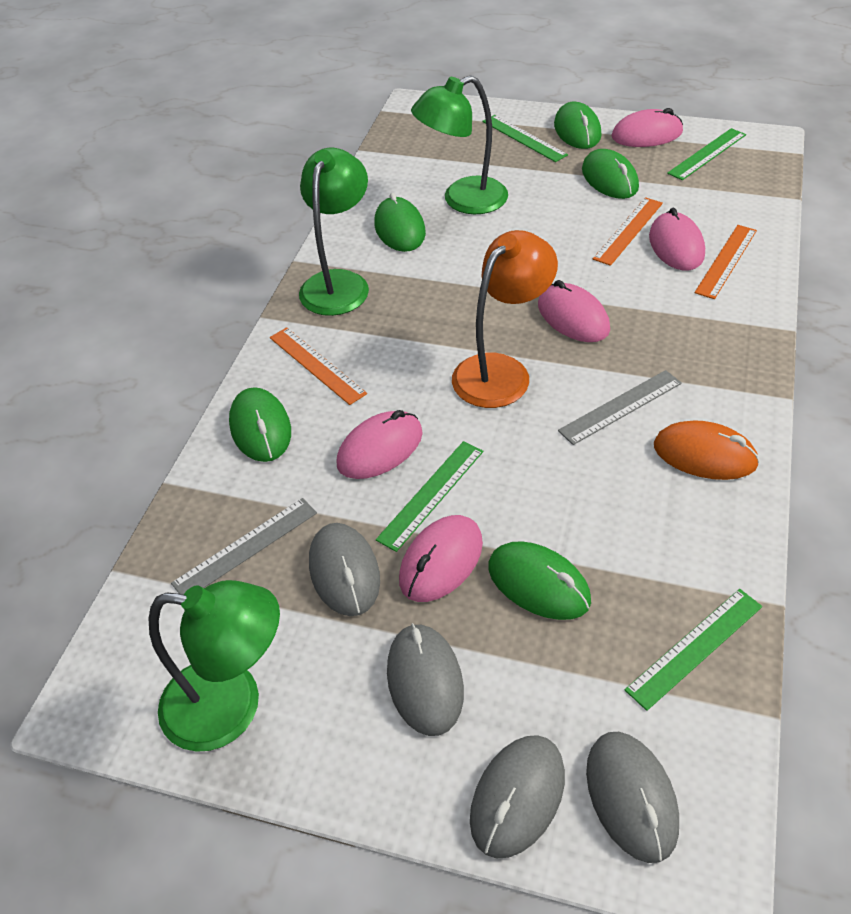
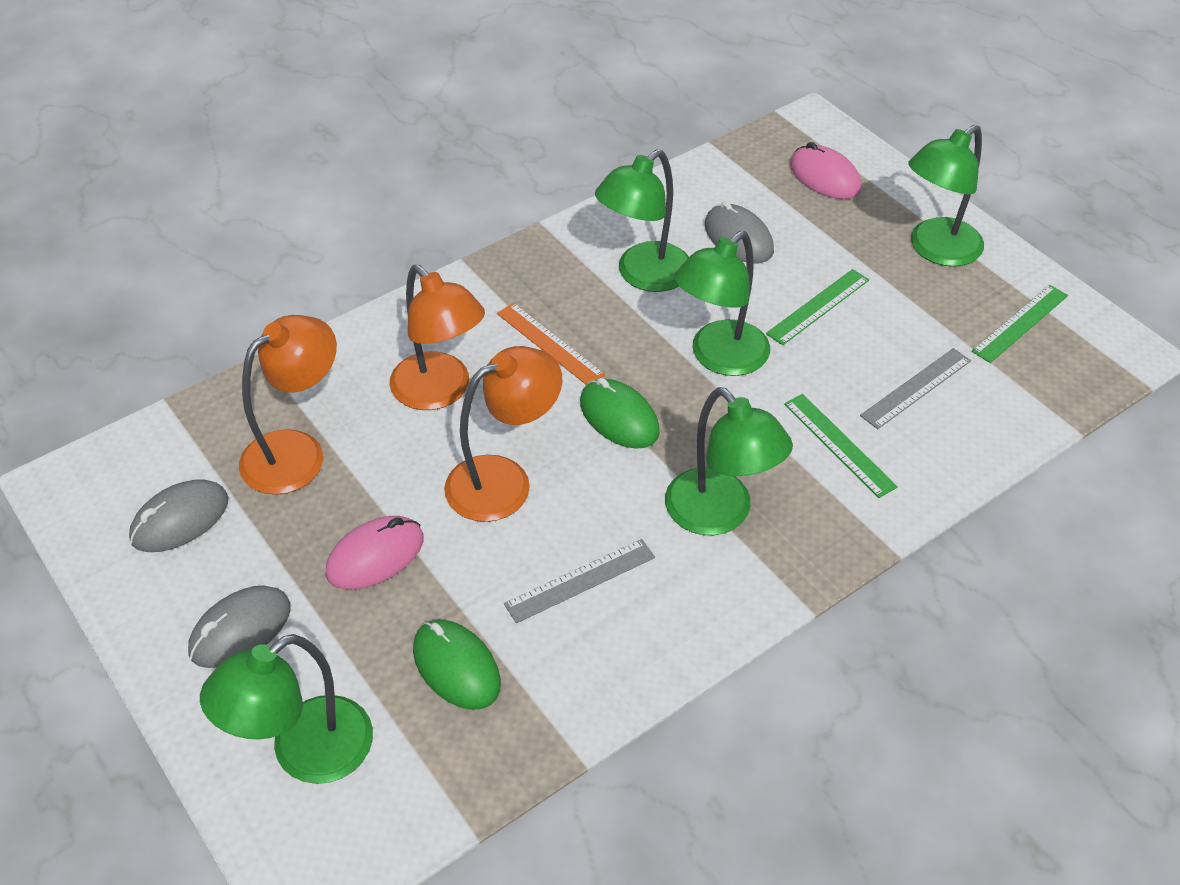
green lamp: [148,580,280,752] [299,148,369,316] [411,75,508,214] = 3 -> [200,634,373,784] [595,149,689,292] [665,387,793,535] [674,231,770,376] [908,125,984,267] = 5
green mouse: [229,387,291,462] [374,193,426,252] [488,541,591,620] [554,102,601,149] [582,149,639,199] = 5 -> [413,620,501,710] [580,378,660,449] = 2
green ruler: [376,441,483,552] [482,115,568,162] [625,589,762,711] [667,128,746,180] = 4 -> [766,269,869,345] [784,394,898,498] [972,285,1068,363] = 3
grey mouse: [309,523,380,616] [387,623,464,736] [470,735,565,859] [586,732,679,863] = 4 -> [129,479,228,552] [188,585,291,668] [705,201,774,263] = 3
orange lamp: [452,230,558,408] = 1 -> [239,315,337,495] [390,265,485,410] [444,346,562,522] = 3
orange mouse: [654,421,760,480] = 1 -> none = 0
orange ruler: [270,327,367,405] [593,197,663,266] [694,225,757,299] = 3 -> [497,303,605,385] = 1
pink mouse: [336,410,423,479] [399,515,483,602] [538,280,610,342] [612,108,683,147] [649,208,705,270] = 5 -> [325,516,424,589] [790,142,862,199] = 2

